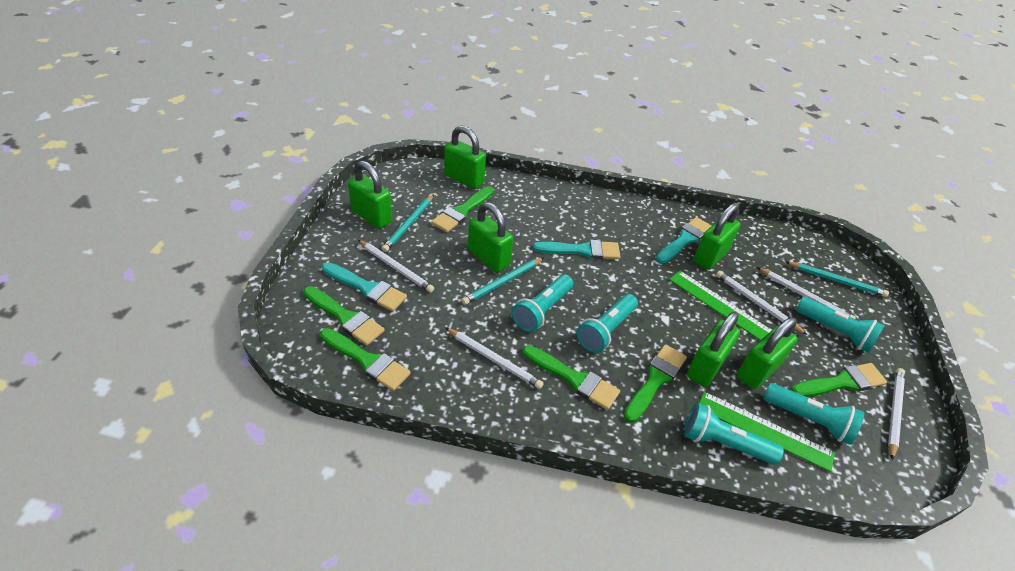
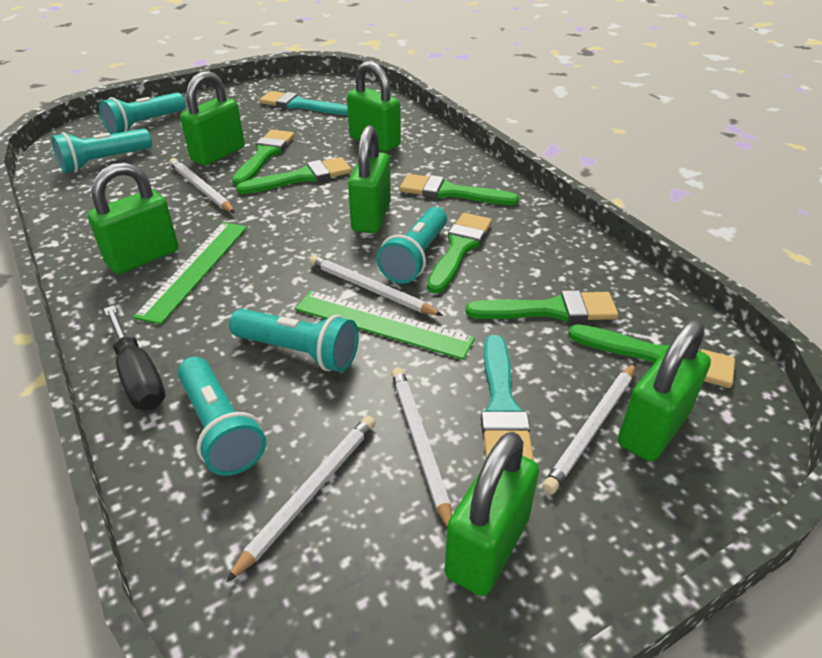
black screwdriver: none = 0 -> [104,305,165,410] = 1
turquoise brush: [322,263,407,311] [533,240,621,259] [656,217,712,263] = 3 -> [259,91,348,115] [481,335,534,461] = 2
turquoise pencil: [381,194,434,252] [462,257,544,305] [786,262,889,297] = 3 -> none = 0

